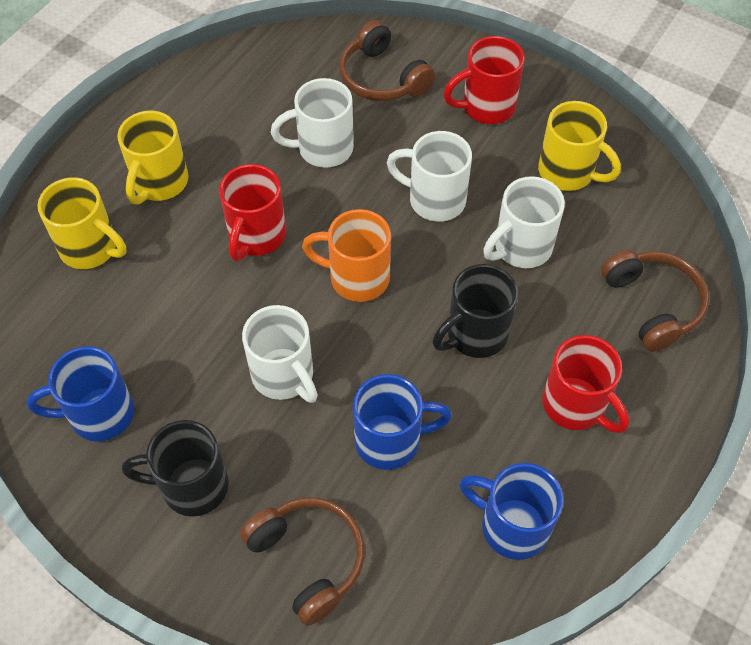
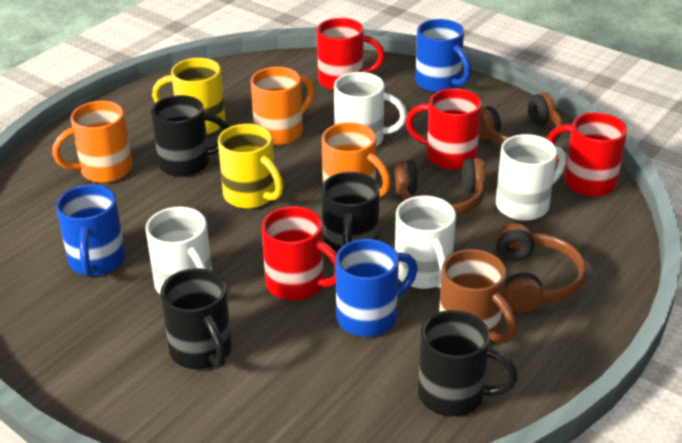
black mug: [122,420,229,517] [433,264,518,358] = 2 -> [151,95,229,177] [160,268,232,369] [321,172,380,252] [418,310,518,416] = 4
brown mug: none = 0 -> [439,249,517,344] = 1
orange mug: [302,209,391,302] = 1 -> [52,101,132,183] [251,67,315,145] [322,122,391,197] = 3
red mug: [219,164,286,261] [443,36,525,124] [542,335,629,433] = 3 -> [262,206,337,301] [317,18,385,91] [406,88,482,170] [548,112,627,197] = 4
yellow mug: [37,177,126,269] [117,111,188,205] [538,101,621,191] = 3 -> [152,58,225,135] [218,124,283,209] = 2

